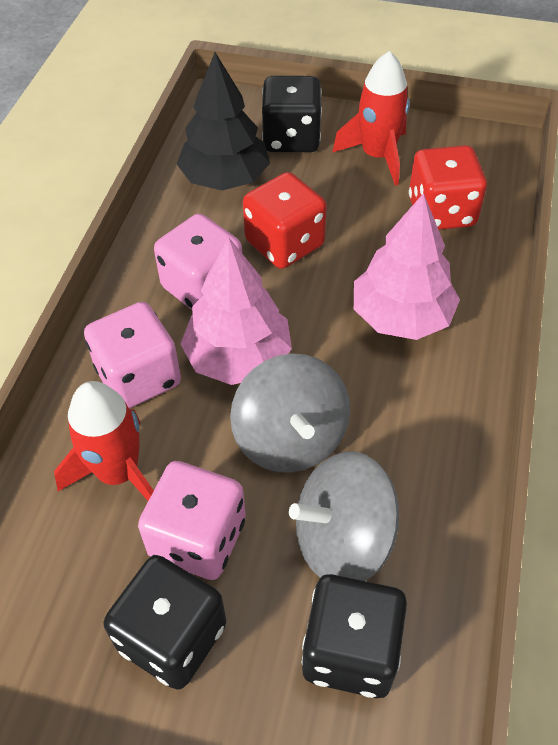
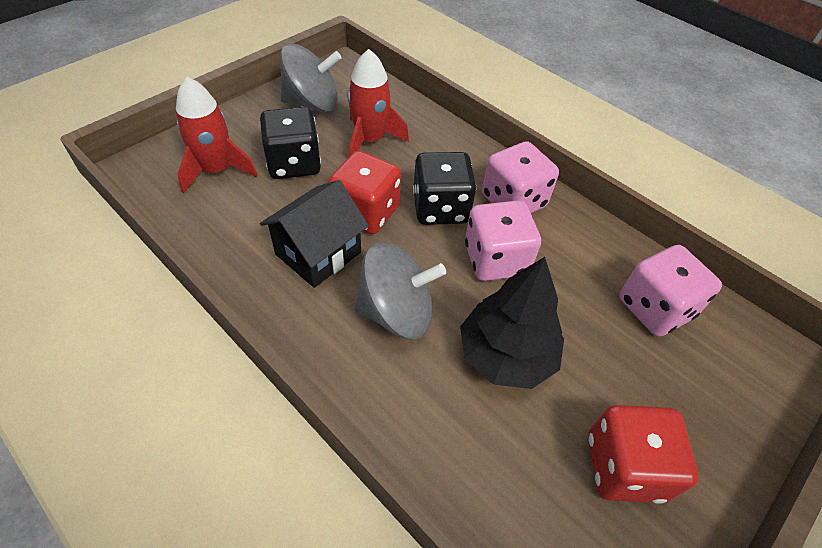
black dice: [104,555,226,689] [262,76,322,152] [302,574,407,698] = 3 -> [260,107,321,179] [413,152,476,225] = 2
black house: none = 0 -> [260,180,369,288] = 1
pink tree: [181,237,292,385] [354,193,460,340] = 2 -> none = 0

